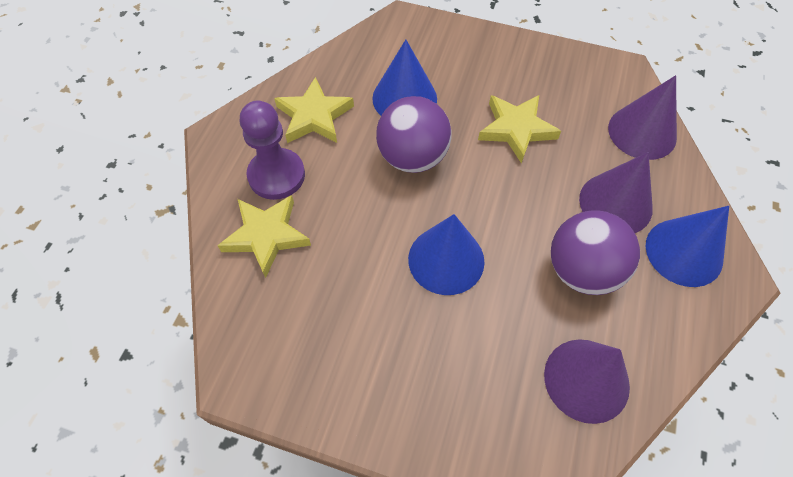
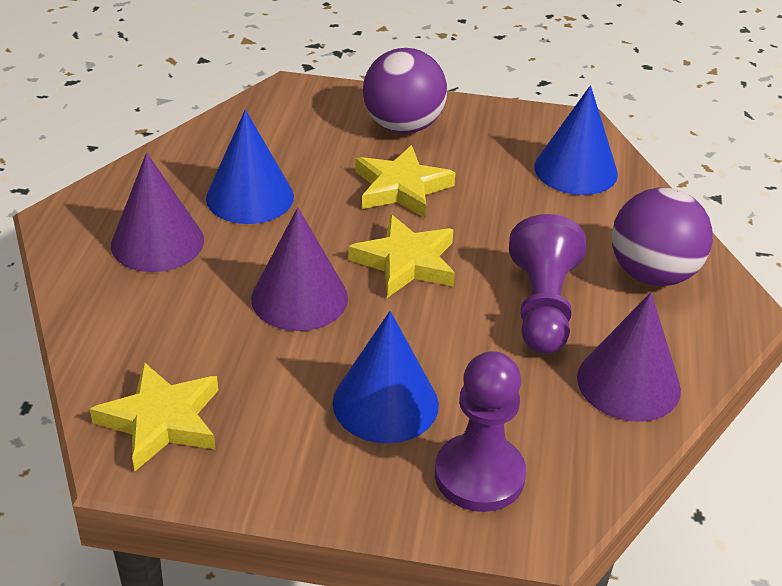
purple pawn: [240,101,305,200] = 1 -> [435,351,526,512] [509,214,586,354] = 2

